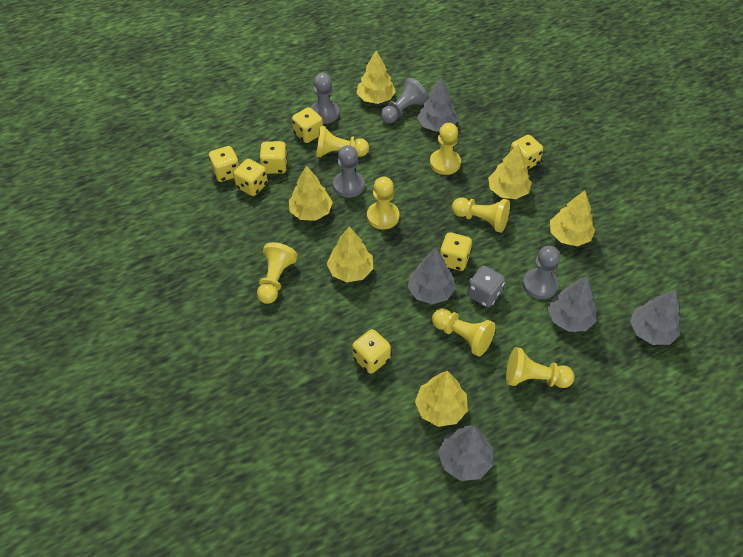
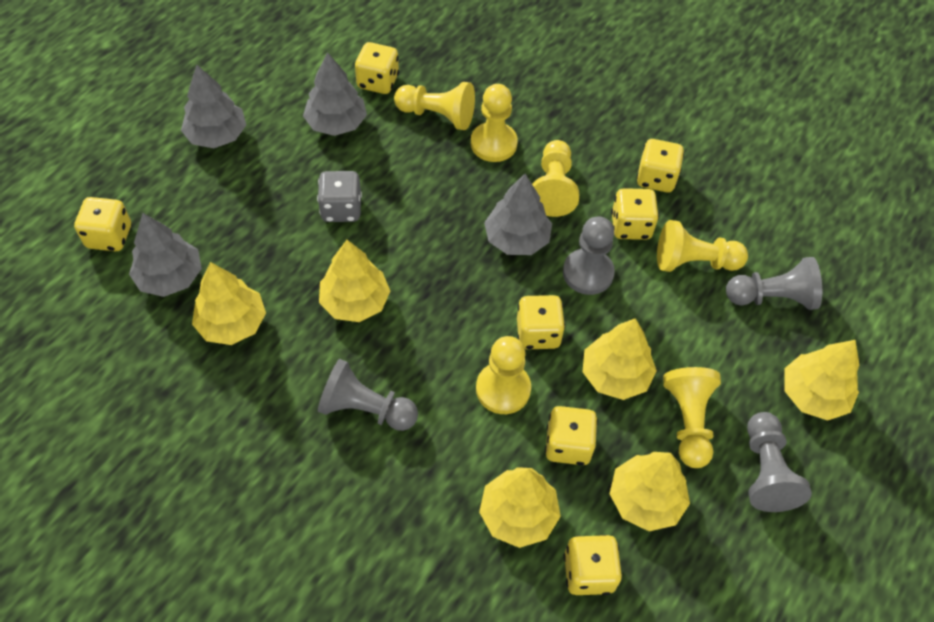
grey tree: [408,248,456,304] [417,77,458,132] [438,425,493,481] [548,276,597,332] [630,289,681,345] = 5 -> [129,213,202,297] [181,65,246,148] [303,52,367,136] [484,174,552,255] = 4
yellow pawn: [257,242,298,304] [316,126,369,157] [367,177,399,230] [430,123,461,175] [432,308,496,357] [452,198,510,233] [506,347,575,388] = 7 -> [394,82,475,130] [471,84,518,162] [476,336,531,414] [532,140,579,217] [657,220,748,272] [663,367,721,468] = 6

